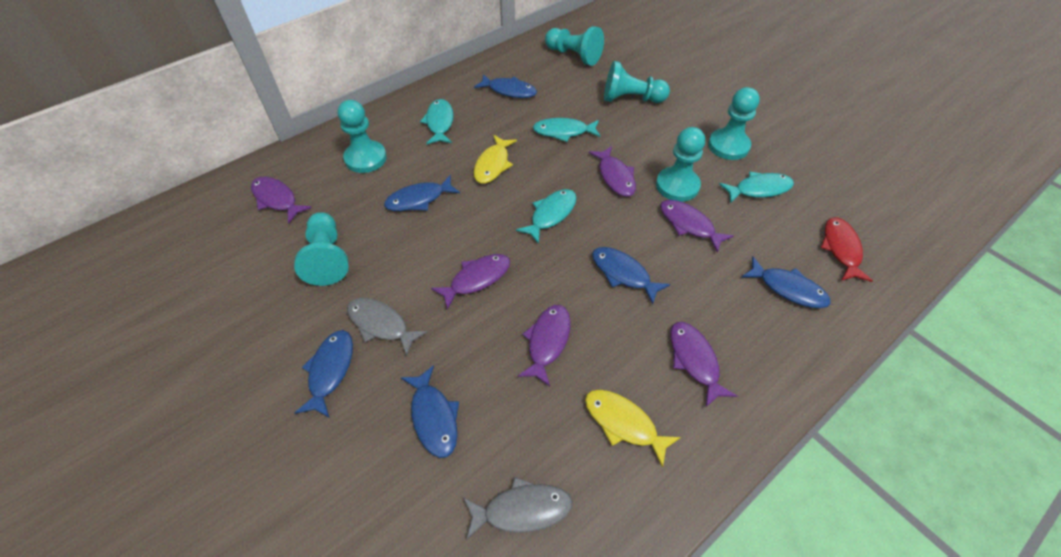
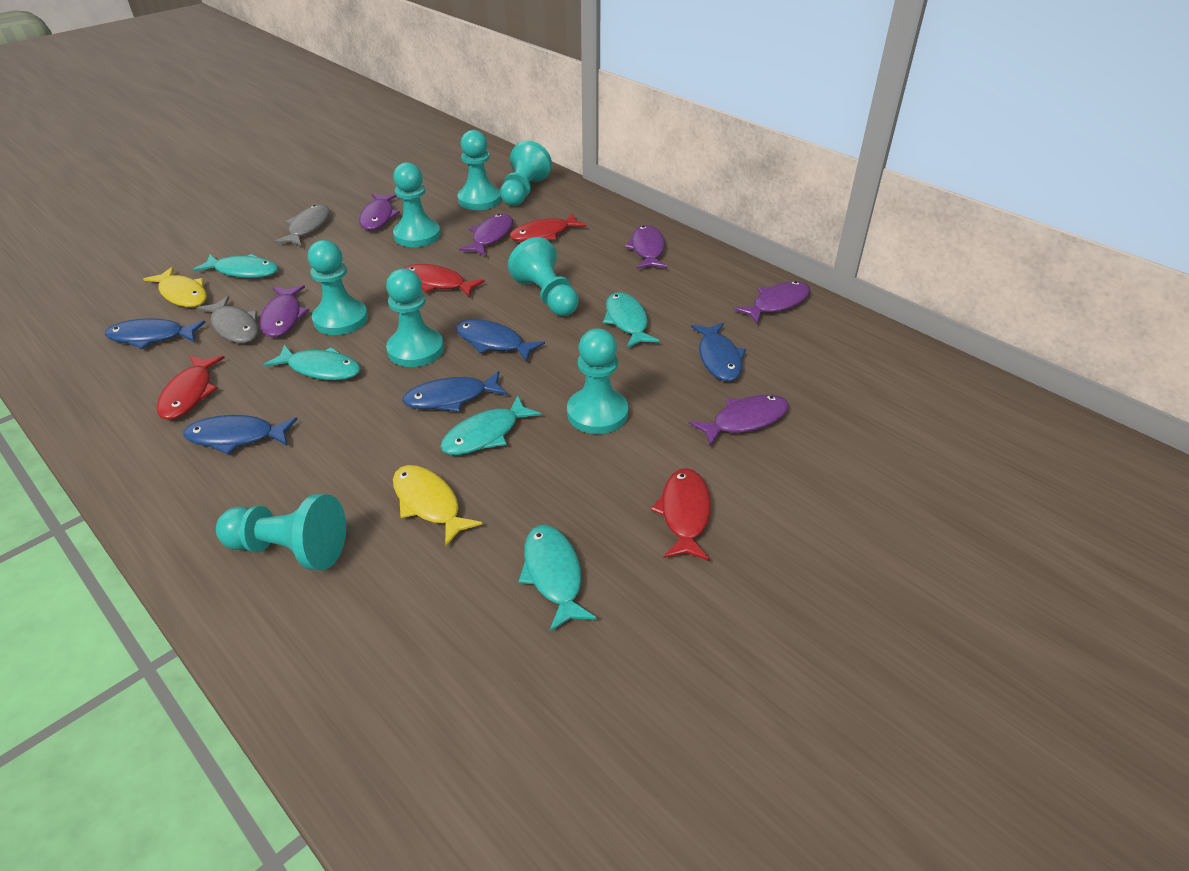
blue fish: [295,330,353,417] [384,175,460,211] [401,365,459,458] [474,74,537,98] [592,247,670,304] [742,257,831,308] = 6 -> [105,318,206,349] [183,415,297,455] [402,371,507,412] [455,319,545,362] [691,323,746,381] = 5
red fish: [821,217,873,282] = 1 -> [157,355,225,420] [404,264,485,297] [510,213,587,242] [651,468,711,561] = 4
turquoise fish: [420,99,454,144] [516,189,577,244] [533,118,601,142] [719,172,794,203] = 4 -> [193,254,278,278] [264,345,361,380] [440,396,541,455] [518,525,597,631] [603,292,660,348] = 5
turquoise pawn: [294,212,349,286] [338,100,387,173] [545,26,604,66] [604,61,670,103] [656,127,705,202] [708,87,760,160] = 6 -> [216,494,346,570] [308,240,368,335] [386,269,444,367] [393,162,441,247] [457,130,501,210] [500,141,552,206] [508,237,579,316] [567,328,628,434] = 8

